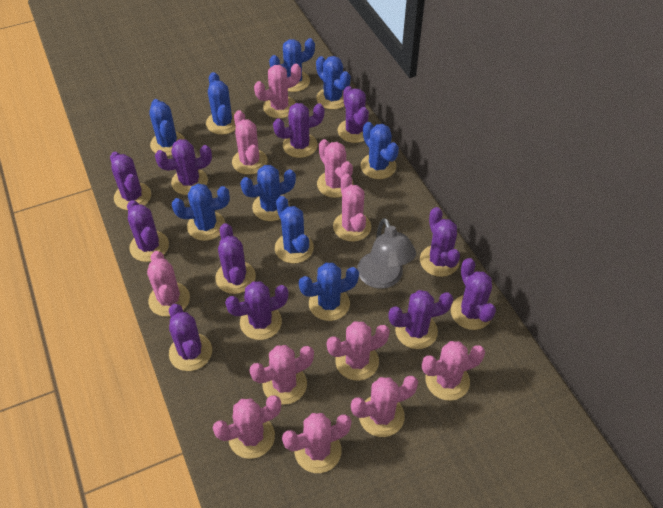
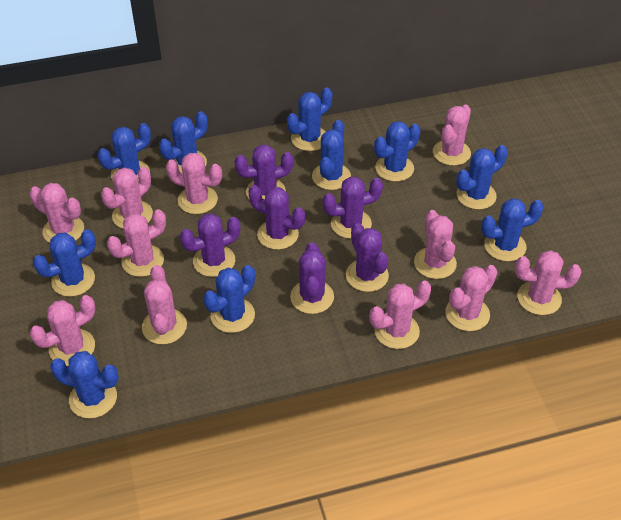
blue cactus: [149,99,185,156] [172,184,230,241] [206,72,236,135] [240,165,296,221] [269,38,315,92] [275,196,314,264] [299,263,359,321] [316,56,351,109] [361,122,399,179] = 9 -> [33,229,96,297] [50,351,119,419] [98,123,151,180] [159,111,208,173] [203,265,255,333] [287,88,332,151] [312,120,351,190] [374,121,421,182] [456,145,508,210] [481,198,544,262] = 10
grey lamp: [357,218,416,289] = 1 -> none = 0
purple cactus: [110,152,151,210] [127,200,169,262] [155,139,212,195] [169,304,212,371] [215,223,256,294] [225,281,289,340] [273,103,324,158] [338,86,369,143] [388,290,453,349] [420,207,460,277] [451,258,496,330] = 11 -> [180,213,241,277] [235,145,294,200] [248,185,305,250] [290,242,334,314] [323,176,383,239] [346,223,389,292] = 6

